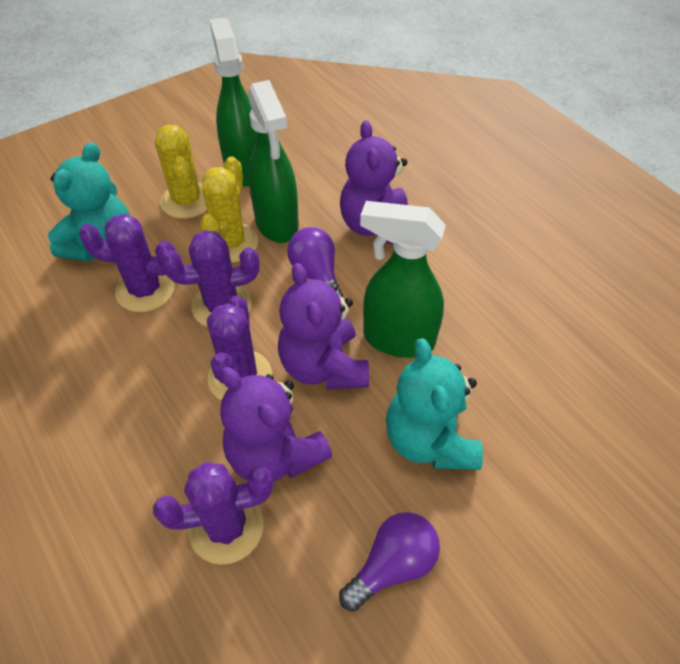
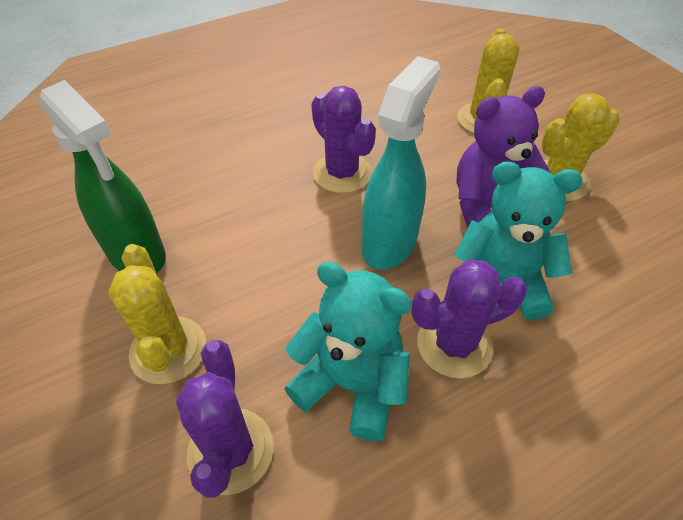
green spray bottle: [209,17,257,186] [248,80,299,243] [360,201,446,358] = 3 -> [40,80,166,273] = 1
purple cactus: [79,214,175,312] [153,462,273,565] [161,230,260,327] [207,296,272,401] = 4 -> [176,340,274,498] [311,86,376,193] [411,259,527,378] = 3
purple light bulb: [287,227,344,298] [339,512,440,611] = 2 -> none = 0
purple teddy bear: [220,367,332,482] [278,263,369,389] [340,120,408,244] = 3 -> [457,86,550,228] = 1
turquoise spray bottle: none = 0 -> [362,56,440,269] = 1
yellow cactus: [155,125,207,219] [200,156,258,263] = 2 -> [108,244,206,384] [457,28,519,133] [542,93,619,202] = 3

